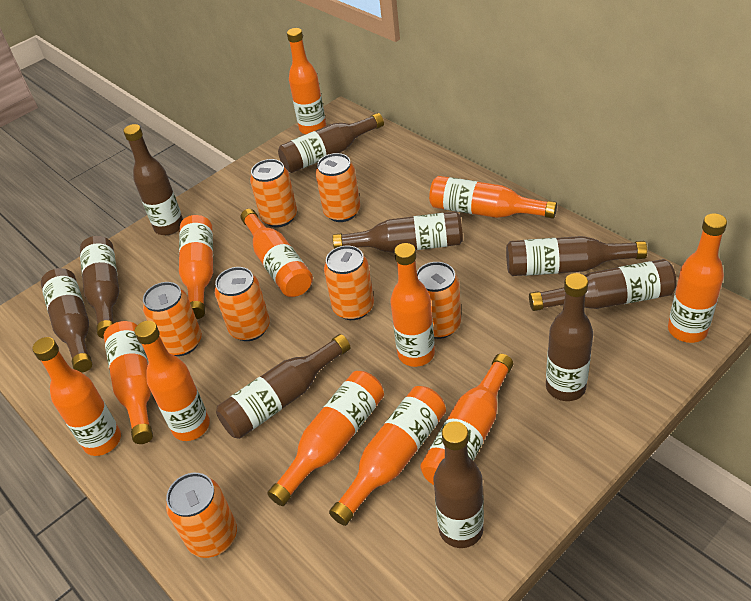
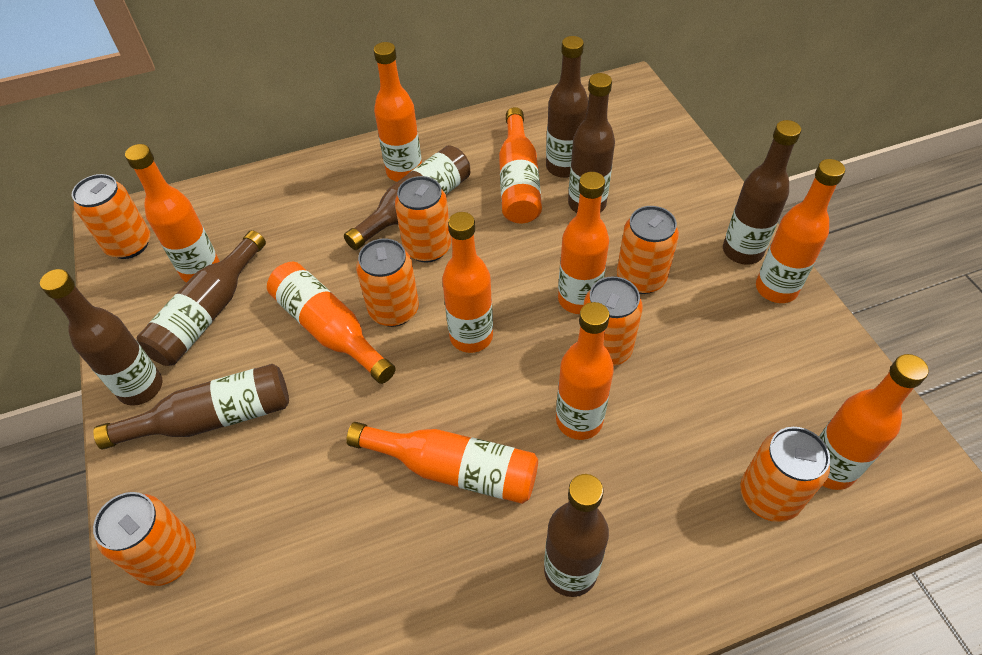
brown bottle: [41,268,92,373] [80,236,119,339] [123,124,183,235] [216,334,351,439] [278,113,384,173] [333,211,463,253] [434,421,484,548] [506,236,647,276] [529,259,677,311] [546,273,593,401] = 10 -> [40,269,162,406] [93,364,289,449] [137,230,266,366] [344,145,470,250] [544,474,609,597] [546,36,588,178] [568,73,615,213] [723,120,801,265] = 8
orange bottle: [32,337,121,456] [104,321,153,444] [134,321,210,441] [179,215,213,319] [241,209,313,297] [267,371,384,506] [287,28,326,135] [329,386,446,526] [390,243,435,367] [420,354,513,485] [429,176,557,219] [668,213,727,343] = 12 -> [125,144,220,282] [267,262,396,384] [346,422,538,504] [374,42,422,182] [442,212,493,353] [499,107,542,224] [556,302,614,440] [558,172,609,314] [756,159,845,303] [819,354,929,490] = 10

